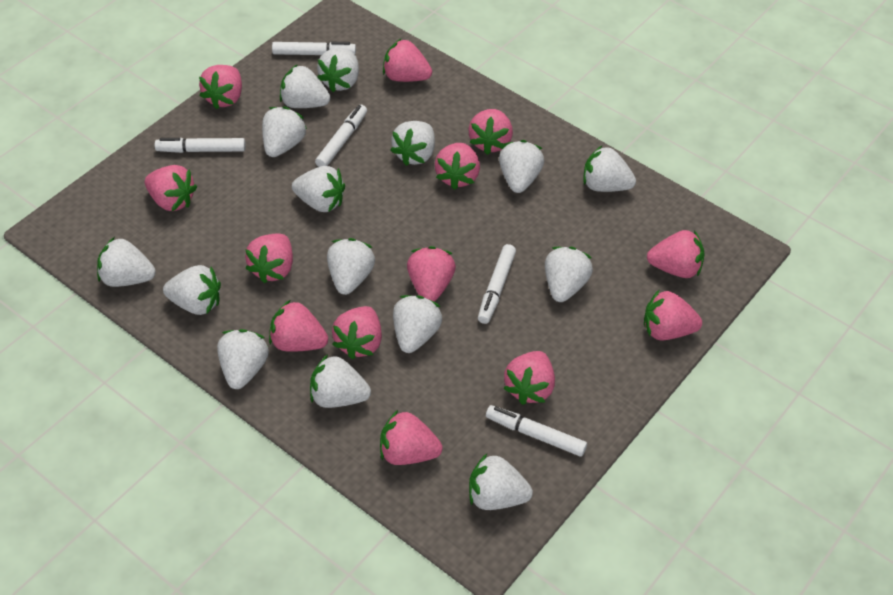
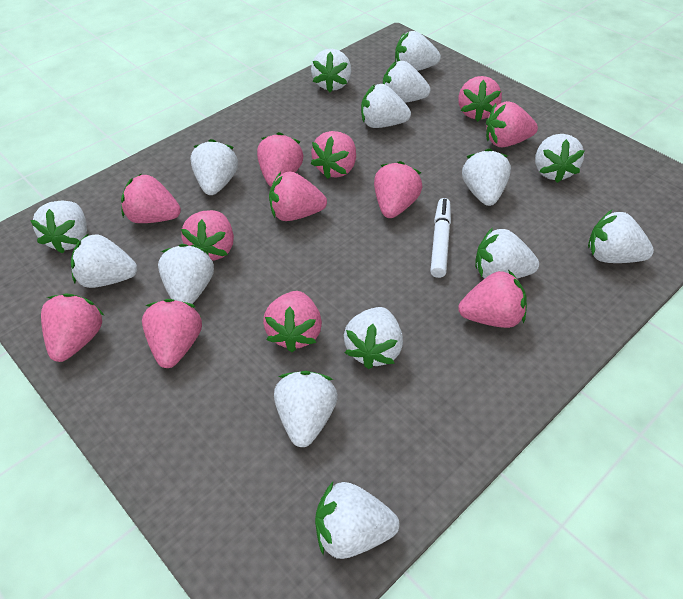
pink strawberry: [145,165,197,211] [199,65,242,109] [245,234,293,283] [269,300,328,352] [332,306,382,359] [380,410,443,465] [383,38,432,82] [407,246,456,302] [435,143,480,190] [468,109,513,155] [503,351,555,405] [644,290,702,340] [647,230,705,278] = 13 -> [41,293,104,362] [121,173,181,223] [142,299,202,368] [181,210,234,261] [257,132,303,187] [263,291,322,352] [269,172,327,221] [311,131,356,179] [374,161,422,218] [458,76,502,122] [458,270,527,328] [486,101,538,148] = 12
white marker: [155,138,246,153] [272,42,356,55] [315,105,367,167] [478,244,516,324] [486,405,587,457] = 5 -> [430,198,451,278] = 1

